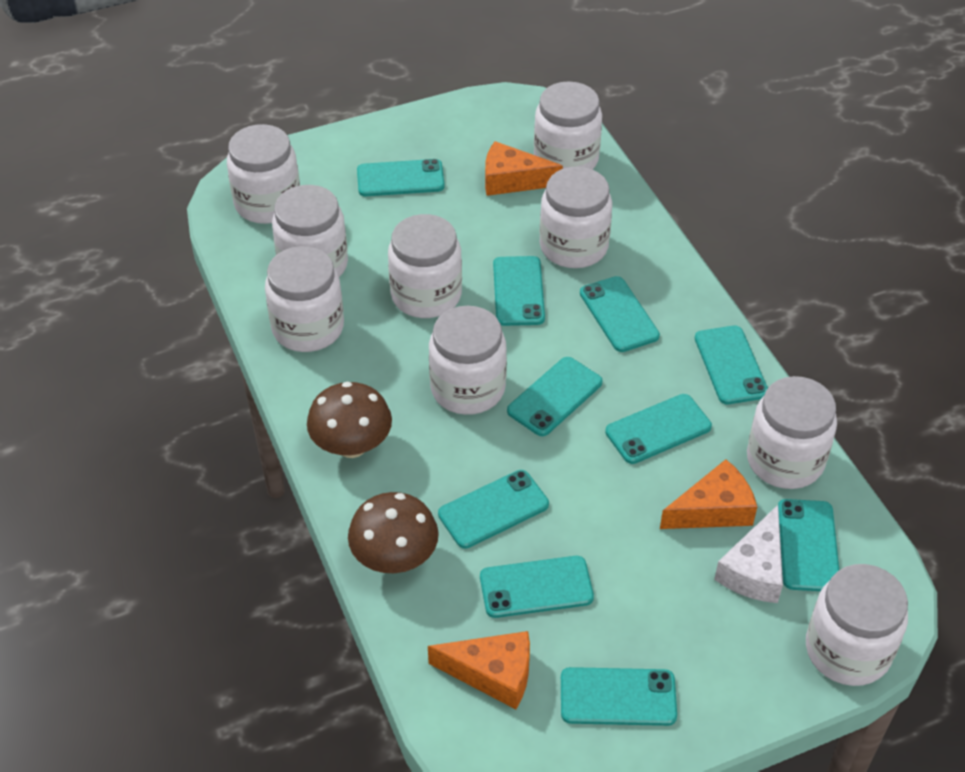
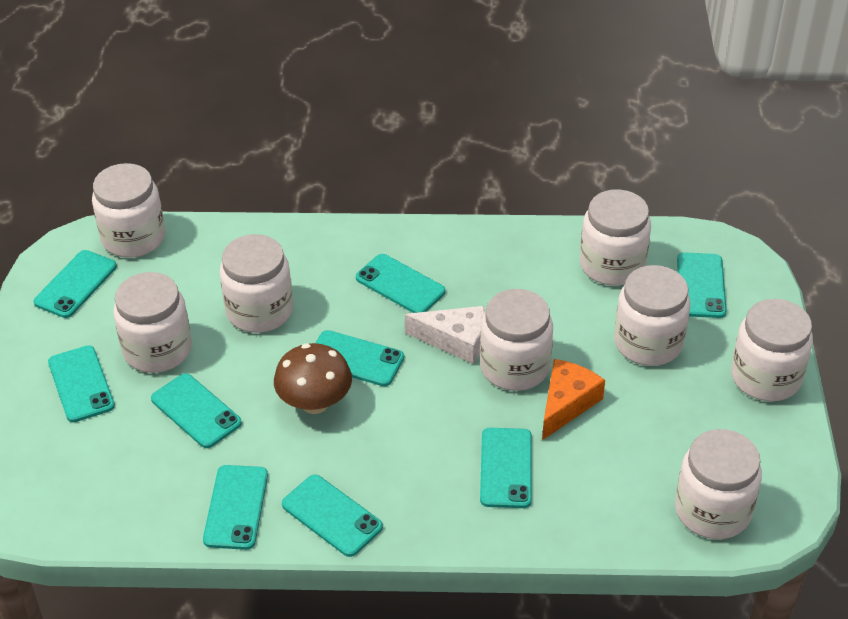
brown mushroom: [307,382,392,458] [348,492,439,573] = 2 -> [274,343,352,414] = 1
orange cheese: [428,631,530,709] [485,141,563,196] [660,459,757,529] = 3 -> [542,359,605,440] = 1
turquoise phone: [357,159,445,196] [438,470,549,549] [480,556,594,618] [493,256,545,326] [507,357,603,436] [561,667,677,726] [580,276,660,352] [605,394,712,464] [695,326,768,404] [778,499,839,591] = 10 -> [34,250,117,318] [48,345,115,422] [151,373,242,448] [203,465,268,550] [282,474,383,557] [316,330,404,386] [356,254,445,313] [480,428,532,508] [677,252,727,318] = 9
white jar: [227,124,300,224] [265,246,344,352] [272,185,348,277] [388,214,462,318] [429,306,507,415] [534,81,602,170] [540,167,612,268] [747,376,837,489] [806,564,908,686] = 9 -> [92,163,165,258] [113,272,192,373] [220,234,293,333] [480,289,553,391] [580,189,651,286] [614,265,690,366] [675,429,762,539] [731,299,813,401] = 8

